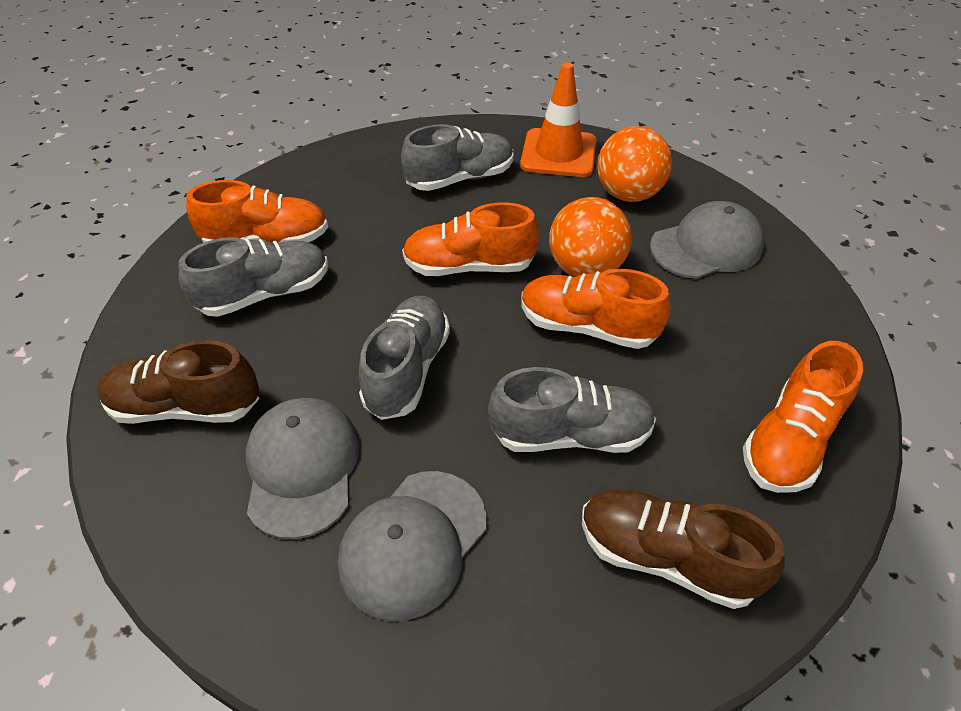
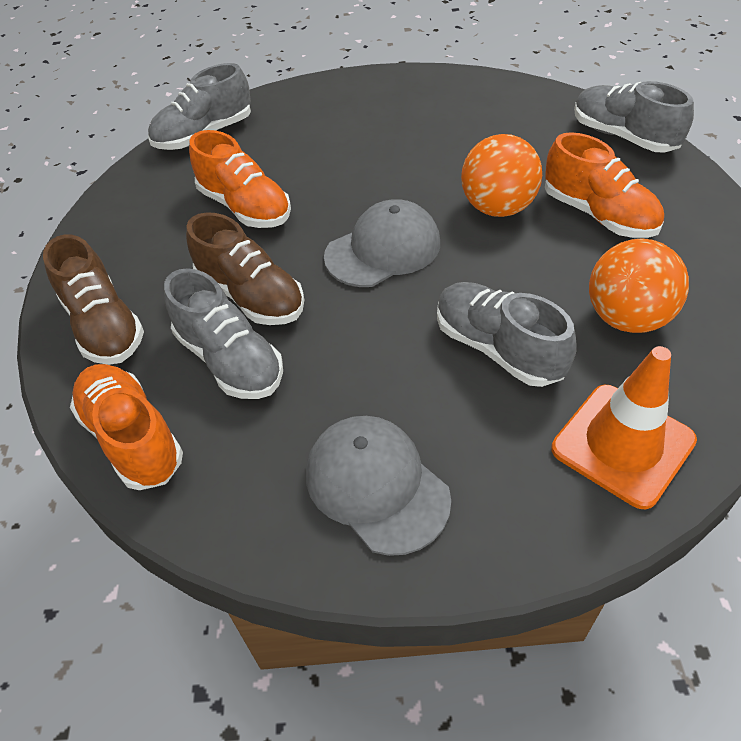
grey cap: [246,398,360,539] [338,471,487,621] [650,201,764,279] = 3 -> [306,416,451,556] [324,199,440,287] = 2
orange shoe: [186,180,328,243] [402,202,539,276] [521,269,671,349] [743,341,863,493] = 4 -> [70,364,183,490] [189,130,291,228] [545,132,664,238] = 3

